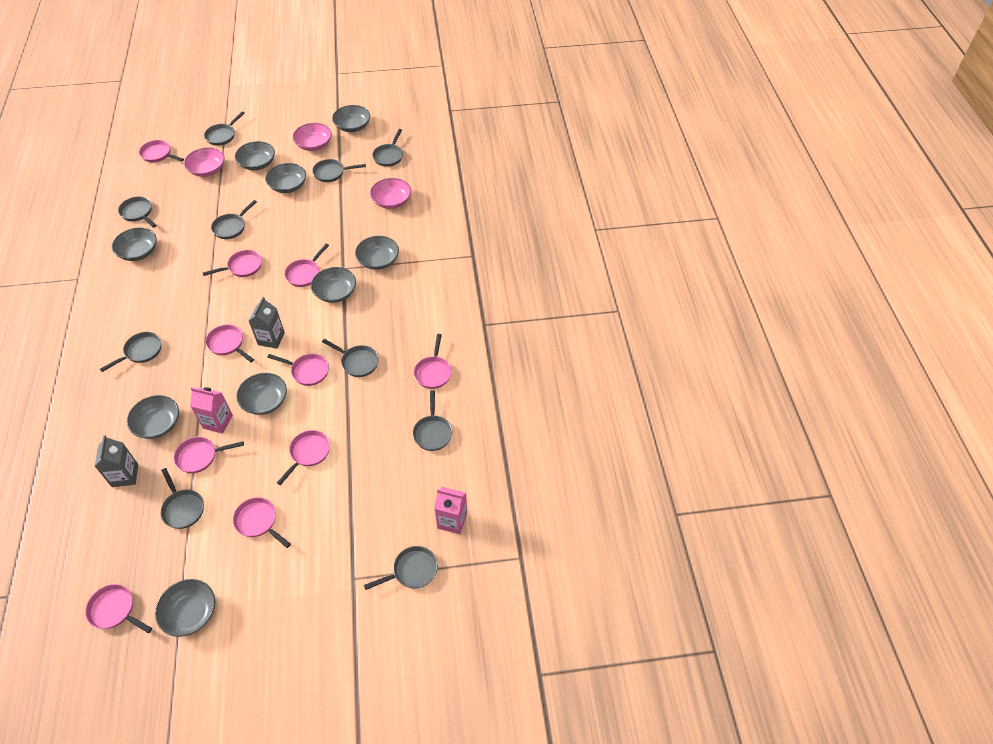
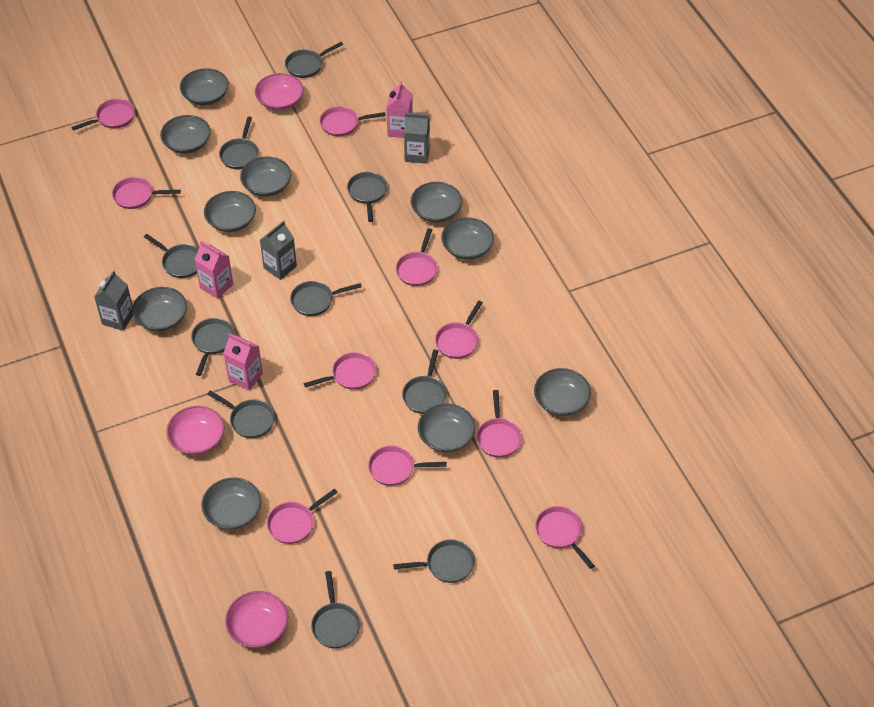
grey bowl: [112,228,157,261] [127,395,179,439] [155,579,215,637] [235,141,275,170] [236,373,287,415] [265,163,306,193] [311,267,356,303] [332,105,370,132] [355,236,399,270] = 9 -> [132,287,187,331] [160,115,211,154] [180,68,229,106] [201,478,261,530] [204,191,256,232] [240,156,291,197] [411,182,462,223] [418,403,476,453] [441,217,494,260] [534,368,591,416] = 10
grey carton: [94,435,138,487] [249,297,285,349] = 2 -> [94,271,133,331] [260,220,297,280] [404,113,430,164] = 3
pink carton: [190,387,233,433] [434,487,467,534] = 2 -> [194,241,233,299] [223,333,263,391] [386,81,413,138] = 3

